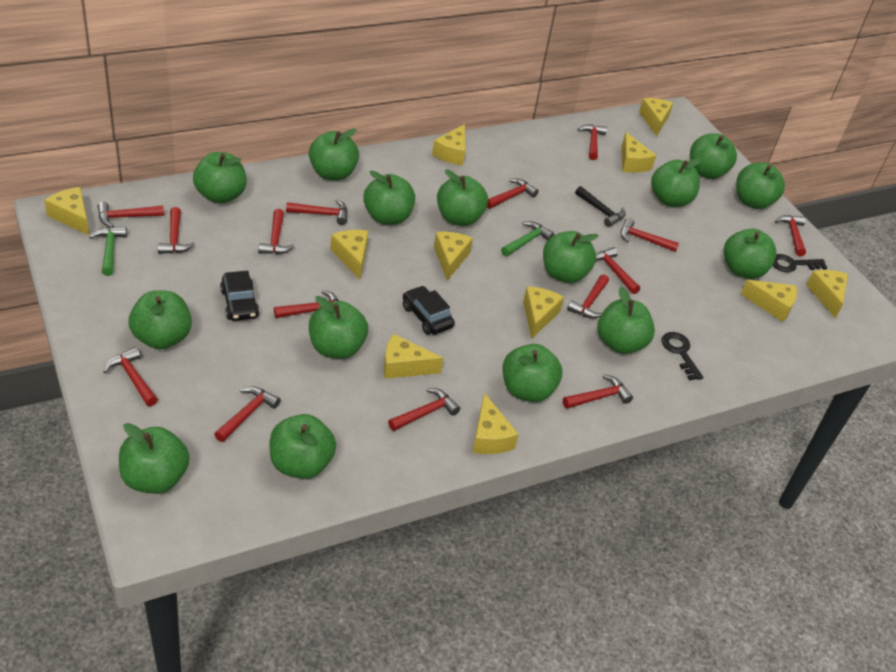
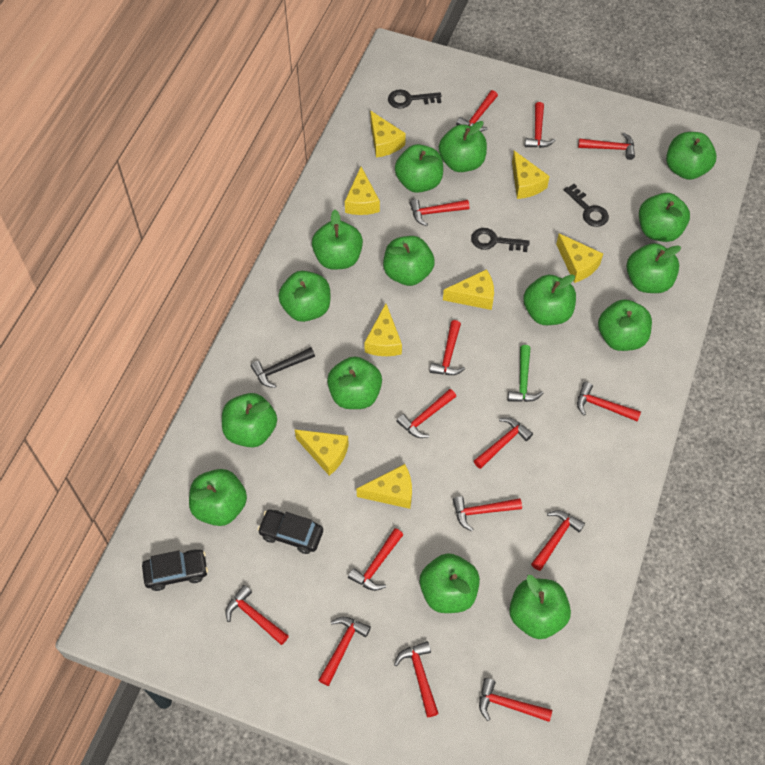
black key: [661,332,704,380] [772,254,828,272] = 2 -> [388,89,442,109] [471,228,530,252] [564,184,609,227] = 3
green hammer: [89,227,127,276] [501,222,554,256] = 2 -> [508,345,543,402] = 1
yellow cheese: [44,187,89,235] [330,230,368,279] [384,334,443,379] [432,124,465,165] [434,232,473,281] [472,393,519,454] [523,287,564,339] [622,132,656,173] [639,98,673,136] [741,280,797,322] [806,270,848,319] = 11 -> [295,430,349,476] [345,167,380,215] [357,464,412,509] [364,304,402,356] [370,111,406,158] [443,269,494,310] [512,151,550,199] [556,234,603,283] = 8

